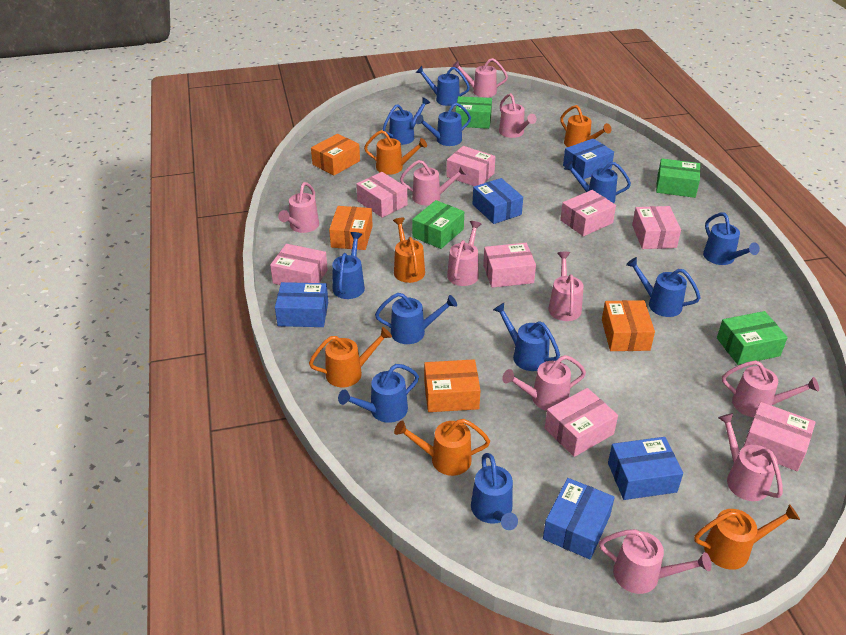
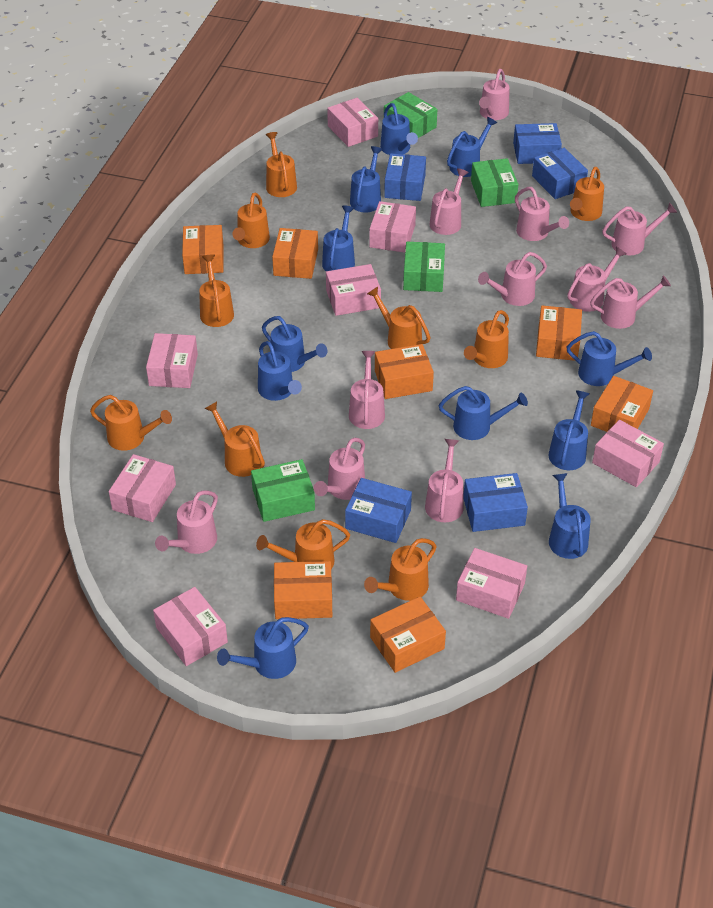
orange box: [311,134,360,175] [329,206,373,250] [424,359,481,412] [602,300,655,351] = 4 -> [182,225,223,274] [272,228,318,279] [274,561,332,619] [370,596,446,673] [375,344,434,399] [536,306,582,361] [591,376,653,432] = 7
orange watering can: [309,327,392,387] [364,130,427,175] [393,217,425,283] [394,419,490,476] [560,105,612,147] [694,504,800,570] = 6 -> [90,395,172,451] [199,254,234,327] [205,402,265,477] [233,193,270,248] [256,519,350,569] [266,132,297,197] [364,538,437,601] [367,287,431,349] [464,310,509,368] [570,167,604,221] = 10
pink watering can: [278,182,319,233] [400,160,468,205] [447,221,482,286] [452,58,508,97] [499,93,537,138] [502,355,586,411] [548,252,584,321] [599,529,712,594] [718,413,783,501] [722,360,819,417] = 10 -> [155,490,218,554] [314,438,365,500] [349,351,385,429] [425,439,464,522] [430,168,469,235] [478,252,547,306] [479,69,509,120] [515,187,569,241] [567,247,626,312] [590,275,671,329] [602,202,677,255] = 11

